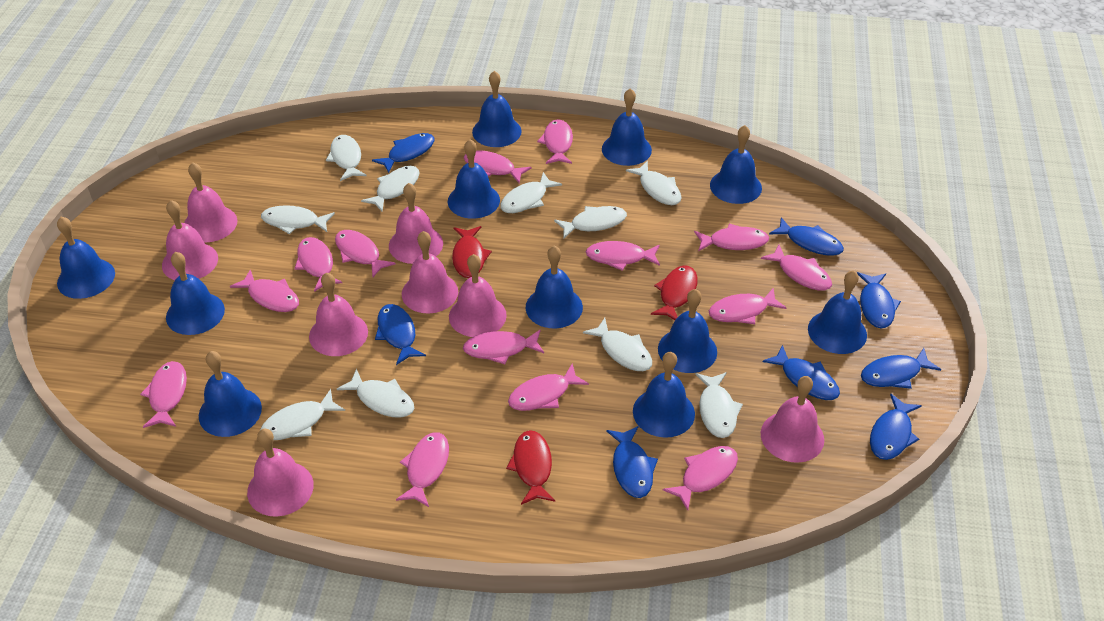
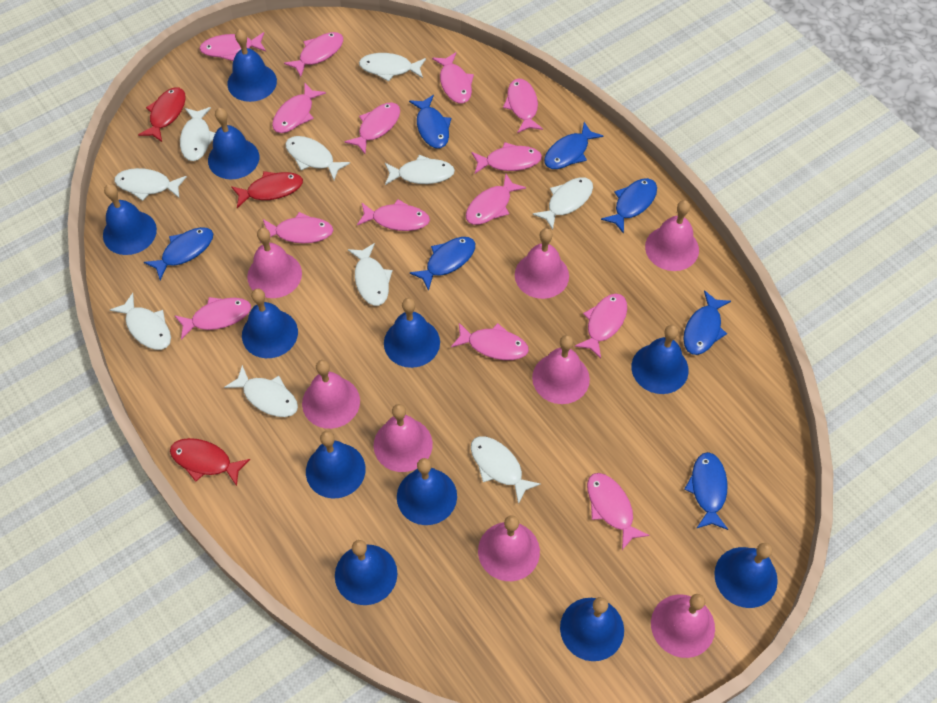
blue fish: [372,133,435,173] [375,304,426,365] [606,426,658,498] [763,345,840,400] [769,217,844,256] [857,272,901,328] [861,348,941,389] [870,394,922,460] = 8 -> [144,227,213,280] [409,95,451,148] [410,237,475,291] [544,122,604,169] [601,178,657,234] [683,290,731,355] [684,452,728,530] = 7

